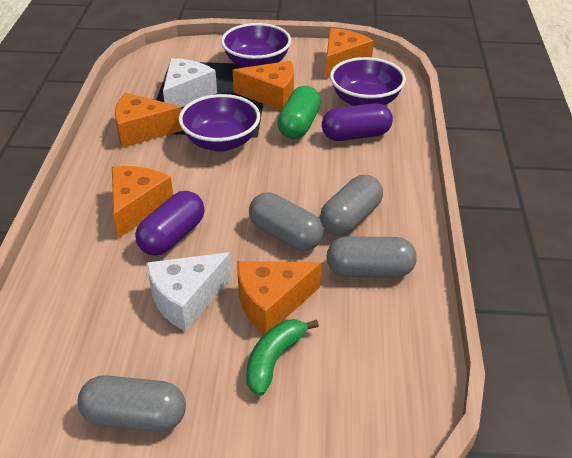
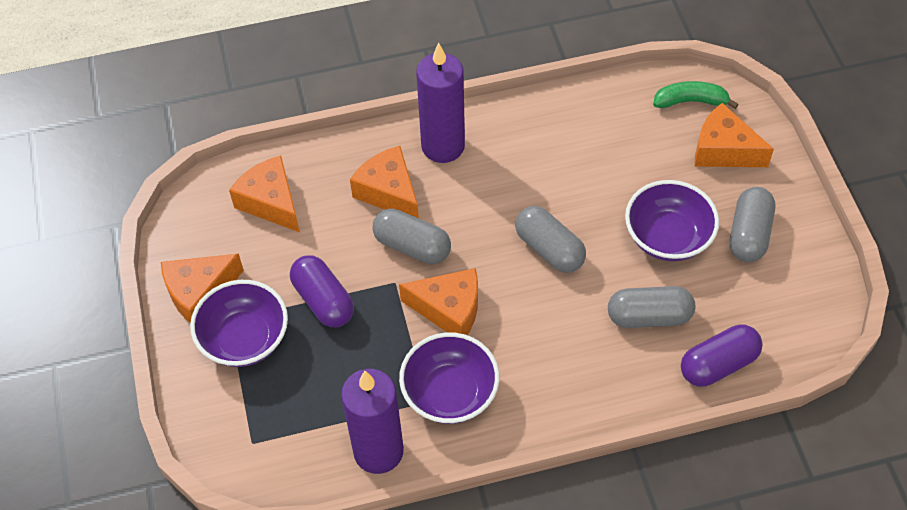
green capsule: [277,86,321,139] = 1 -> none = 0
purple candle: none = 0 -> [341,369,404,474] [416,43,465,163] = 2
white cheese: [146,252,232,332] [163,58,217,107] = 2 -> none = 0

